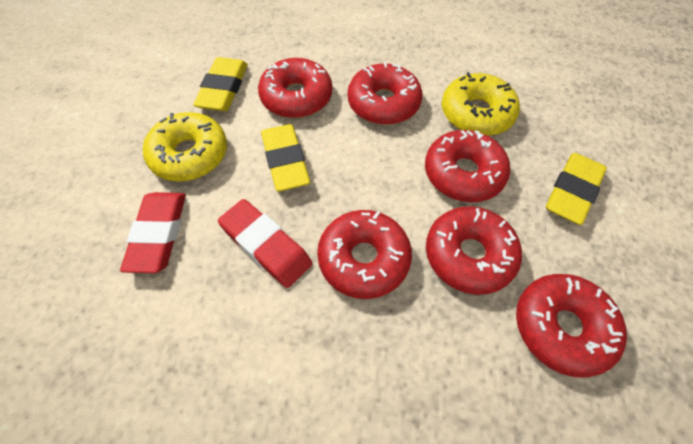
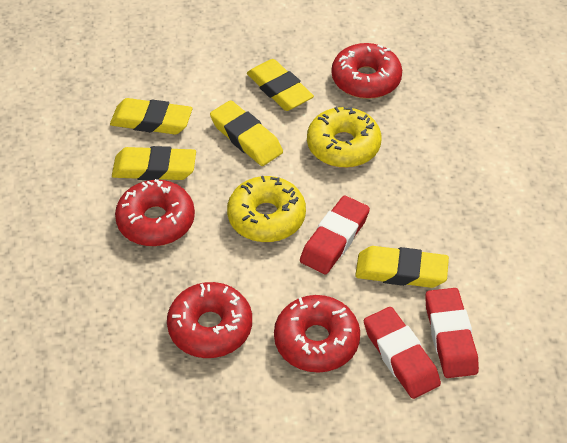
red donut: [258,58,332,118] [317,210,412,299] [348,62,422,125] [425,130,510,203] [426,206,522,295] [516,274,627,378] = 6 -> [115,179,195,246] [167,282,252,358] [274,295,360,373] [331,43,402,99] = 4
red eraser: [120,192,186,273] [218,199,312,288] = 2 -> [300,196,370,274] [364,307,441,399] [425,288,479,378] = 3
yellow eraser: [193,57,248,111] [261,124,310,191] [546,153,607,225] = 3 -> [110,98,192,135] [112,146,196,180] [210,100,283,166] [247,59,314,111] [355,246,449,288] = 5

